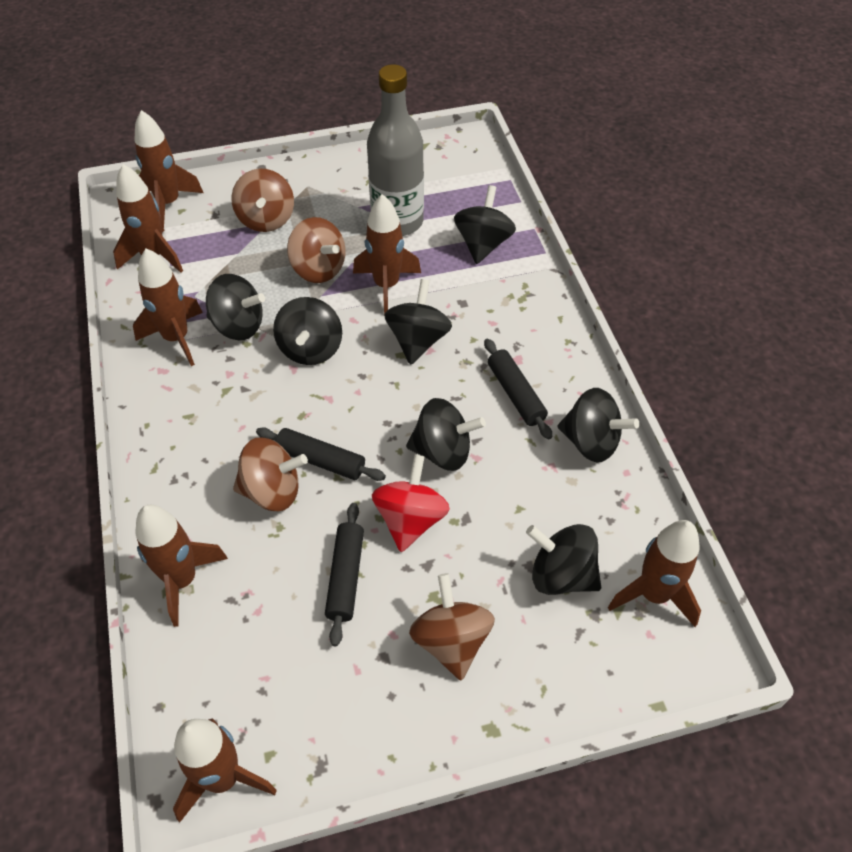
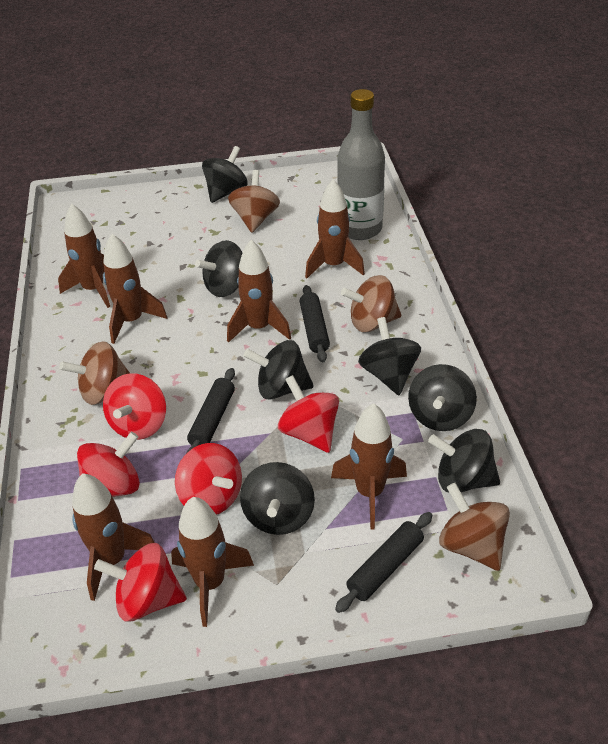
red spinning top: [372,454,450,552] = 1 -> [77,432,140,497] [94,543,187,621] [103,373,166,440] [175,443,242,515] [278,375,339,453] = 5

